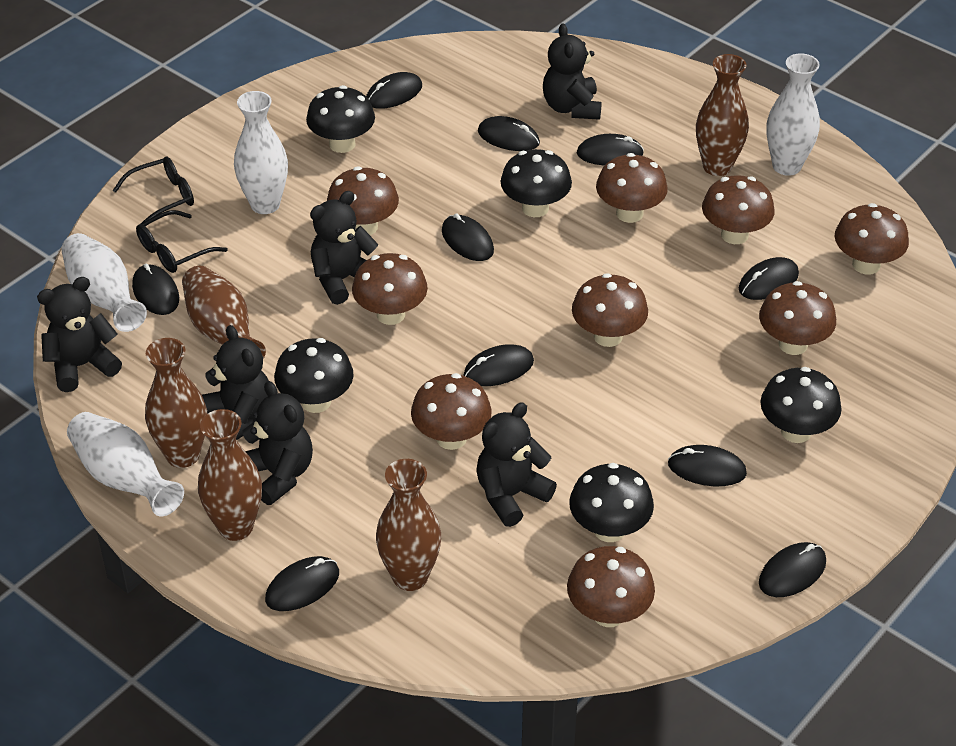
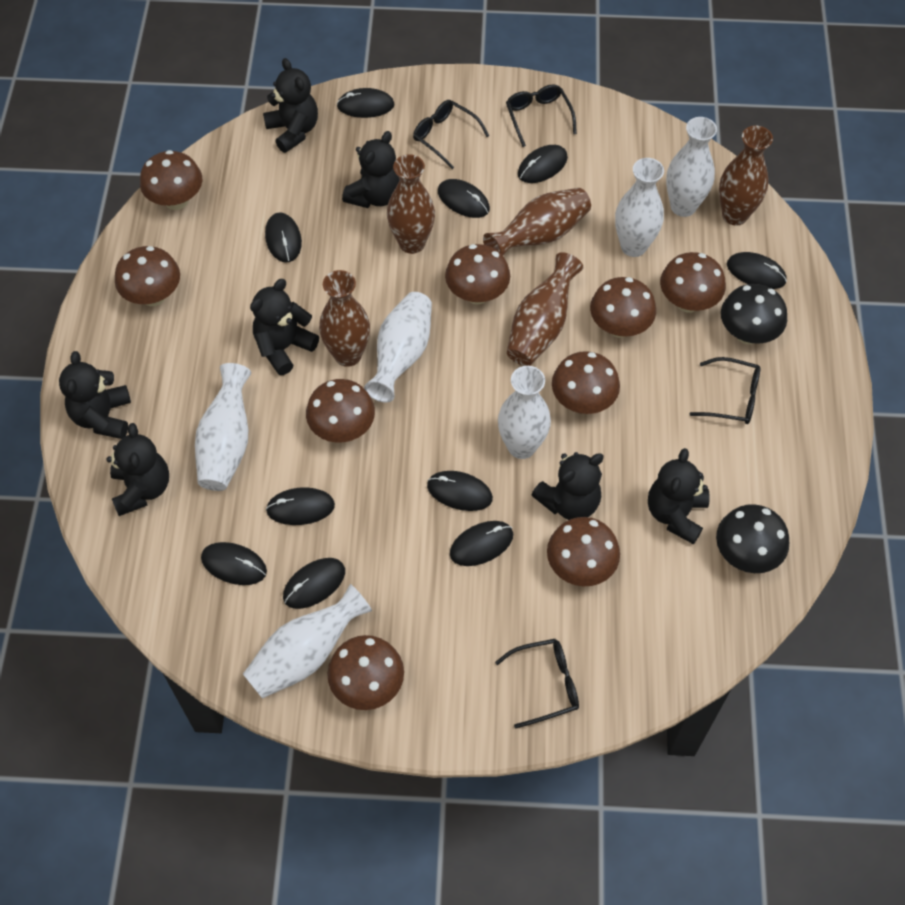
black glasses: [112,157,194,224] [136,210,228,273] = 2 -> [413,100,489,169] [495,639,579,728] [506,84,577,147] [690,357,760,424] = 4
black mushroom: [274,338,354,413] [306,85,375,153] [501,149,572,217] [569,463,654,542] [760,367,842,443] = 5 -> [716,504,789,573] [721,284,787,344] = 2
black teddy bear: [37,277,122,392] [202,325,269,440] [242,381,313,505] [310,191,378,305] [476,402,557,527] [543,23,602,120] = 6 -> [59,351,131,439] [106,423,169,516] [250,279,319,375] [263,58,318,153] [342,131,400,208] [532,452,604,520] [648,448,710,544] = 7
white vase: [61,233,147,332] [67,412,184,516] [234,91,288,214] [766,53,820,176] = 4 -> [195,363,251,491] [243,584,372,699] [364,292,432,402] [498,366,551,459] [615,158,664,257] [666,117,717,217] = 6

